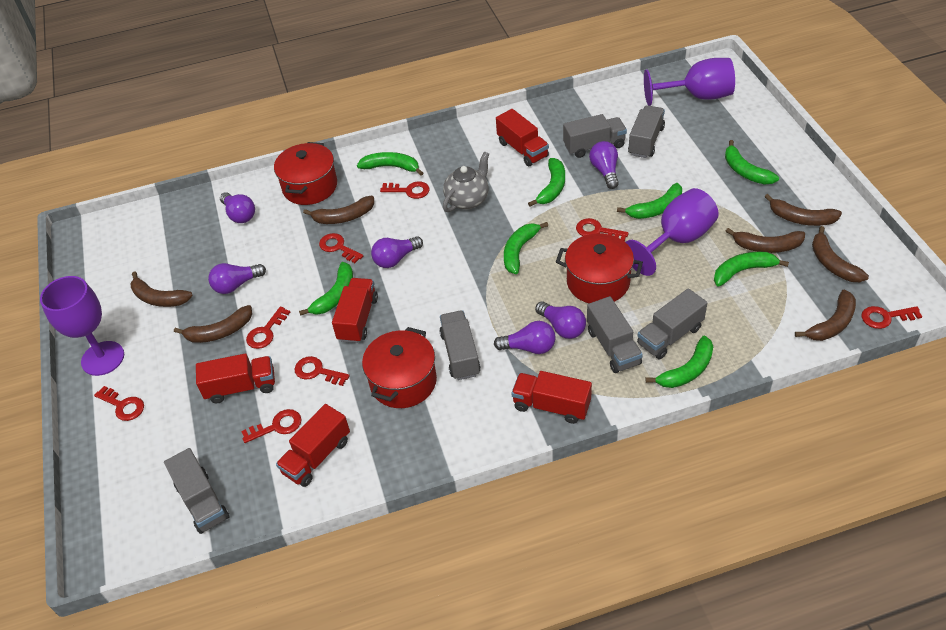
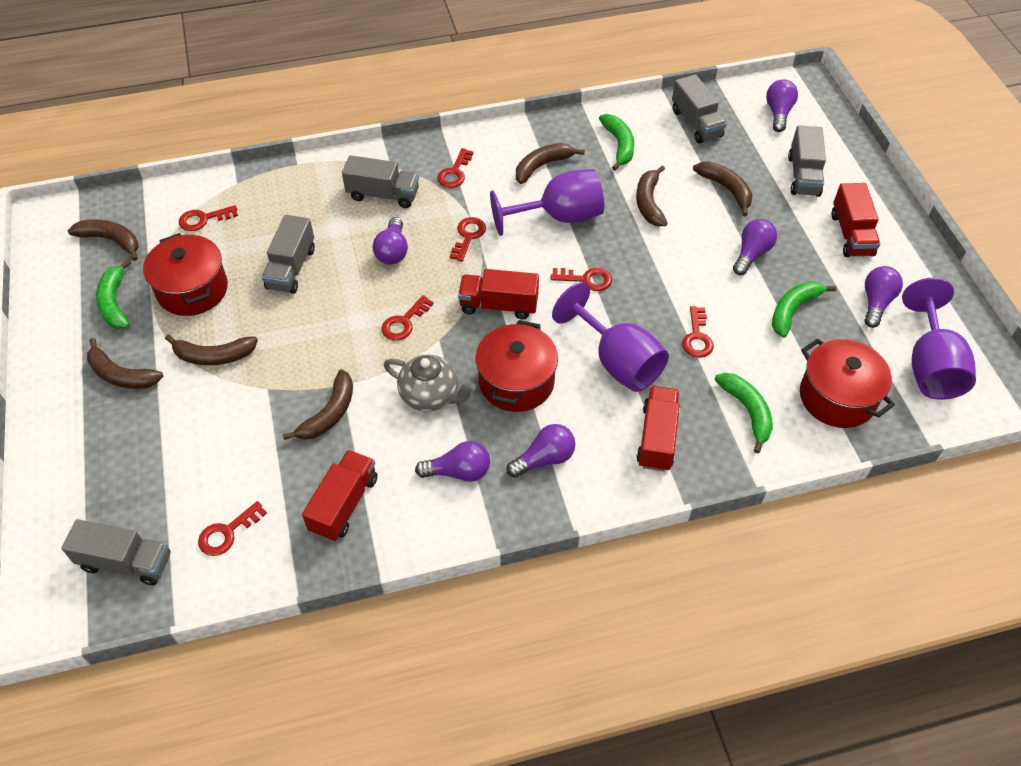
green banana: [299,262,353,316] [357,152,423,176] [504,222,548,274] [528,158,565,207] [617,183,682,219] [646,335,713,388] [714,252,789,286] [725,140,779,185] = 8 -> [96,259,131,329] [599,114,634,171] [714,373,773,453] [772,282,836,338] = 4
grey truck: [164,448,229,534] [439,310,481,380] [563,114,627,158] [587,296,643,373] [628,105,665,158] [637,288,707,360] = 6 -> [61,519,170,586] [262,215,315,294] [342,155,419,208] [672,74,727,143] [788,125,826,197] = 5
red key: [94,386,144,421] [242,409,302,443] [246,306,290,349] [295,356,350,386] [319,233,363,263] [380,181,430,199] [576,218,629,242] [861,306,922,329] = 8 -> [179,205,238,231] [198,501,267,556] [381,295,434,341] [437,148,474,188] [450,217,486,262] [551,268,612,291] [682,306,714,358] = 7
red truck: [196,353,275,403] [276,404,350,487] [332,278,378,343] [496,109,549,166] [511,371,592,424] = 5 -> [302,450,378,541] [458,269,539,320] [636,386,680,472] [831,183,880,257] = 4

